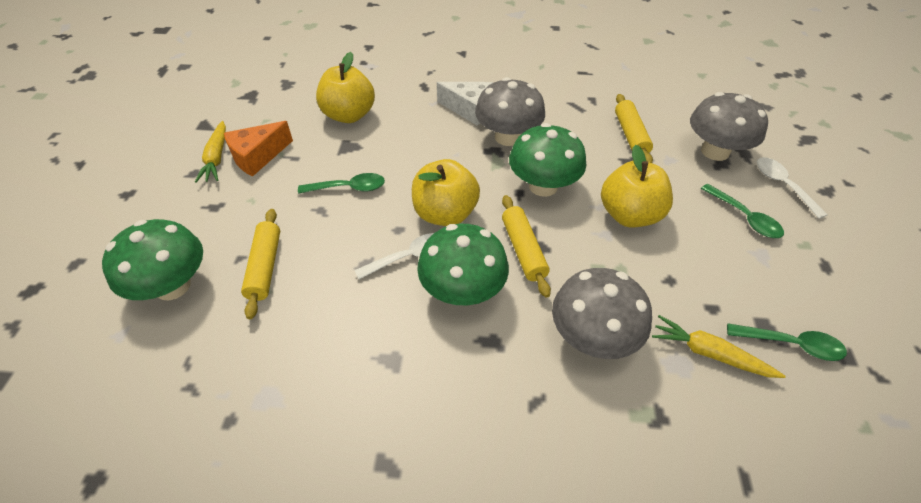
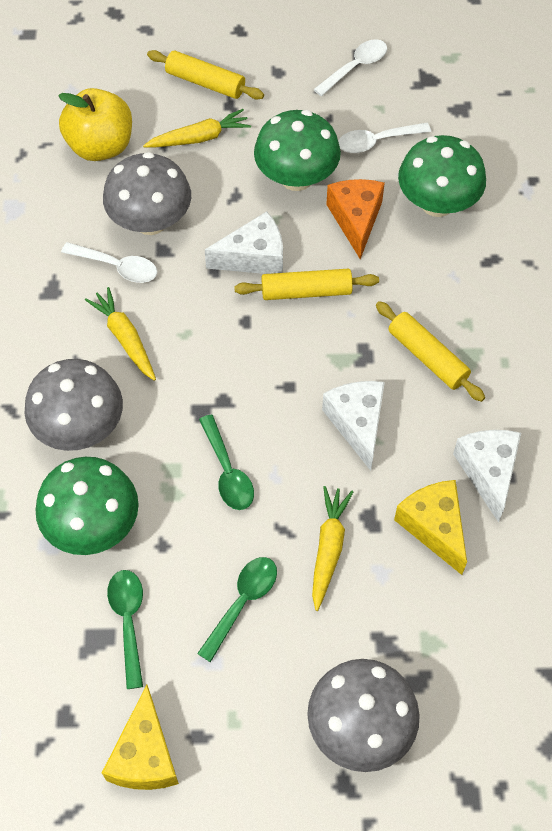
white cheese: [437,82,493,126] = 1 -> [205,211,283,274] [322,381,385,471] [453,430,521,522] = 3
white spoon: [355,233,434,279] [757,157,828,219] = 2 -> [61,242,157,283] [313,39,387,96] [338,123,431,153] = 3
yellow apple: [316,52,375,123] [412,159,480,226] [601,145,673,228] = 3 -> [58,88,132,161] = 1
yellow carrot: [195,121,226,183] [652,315,786,378] = 2 -> [85,287,156,381] [143,109,251,147] [312,486,353,611] = 3
yellow cheese: none = 0 -> [102,685,179,790] [394,480,467,575] = 2

